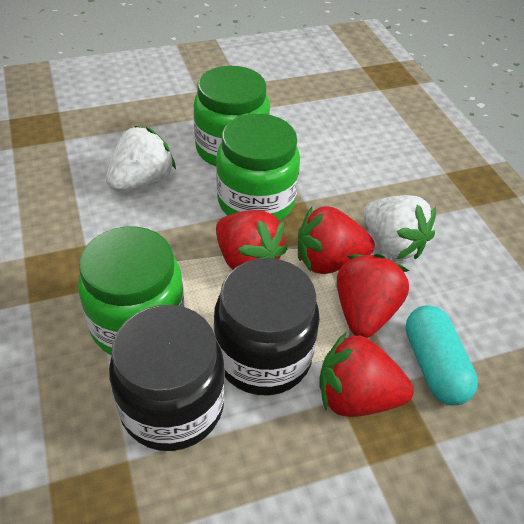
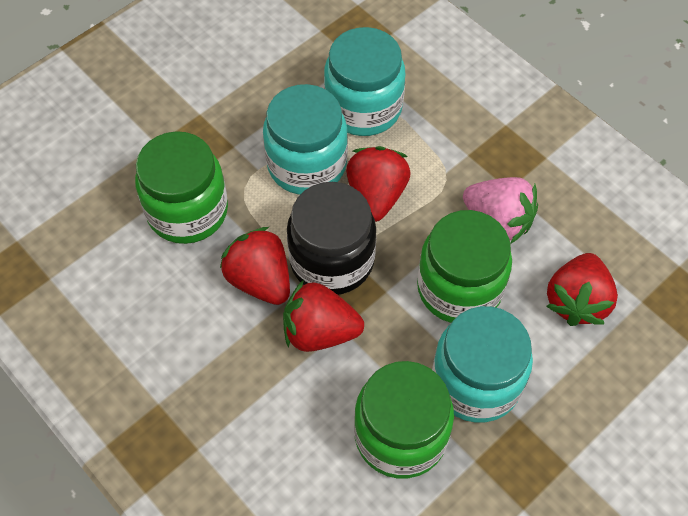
black jar: [109,305,225,451] [214,258,320,395] = 2 -> [287,182,377,295] = 1
pink strawberry: none = 0 -> [463,177,538,244] = 1
turquoise capsule: [405,305,478,406] = 1 -> none = 0
turquoise jar: none = 0 -> [263,84,348,195] [324,27,405,136] [432,306,533,423] = 3
white strawberry: [106,126,176,191] [363,195,436,260] = 2 -> none = 0

